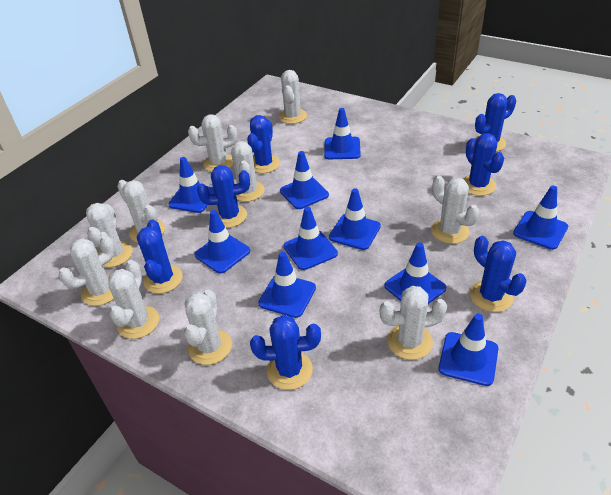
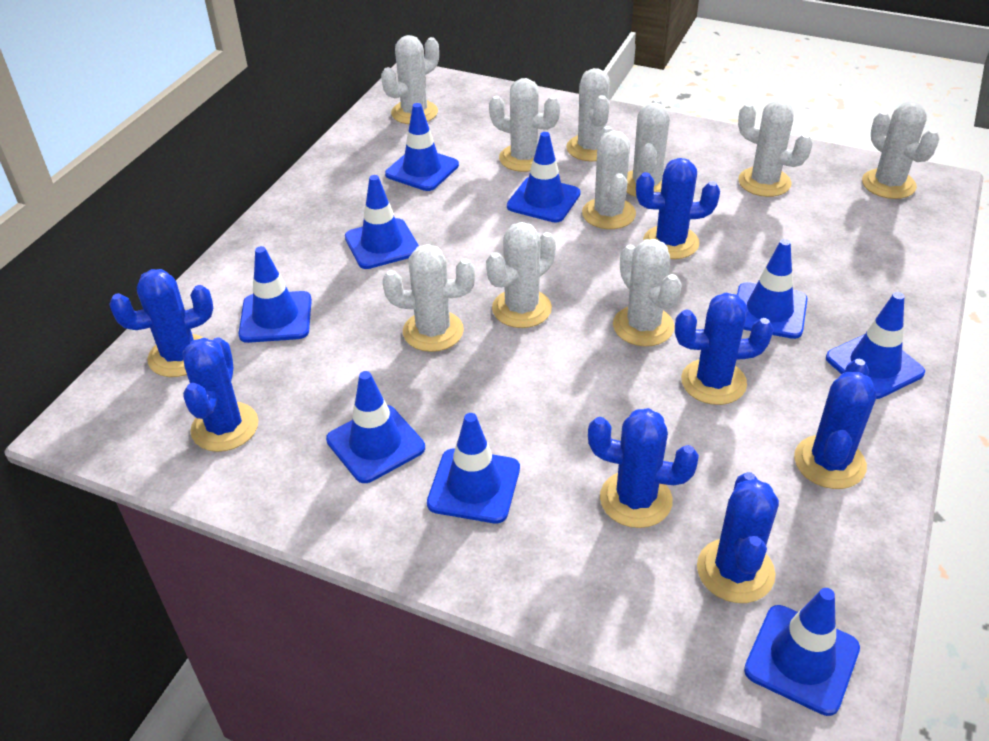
blue traffic cone: [168,157,214,213] [194,210,250,273] [258,252,316,318] [280,151,329,209] [283,207,338,270] [324,108,361,159] [329,188,381,250] [384,242,446,304] [438,314,498,386] [513,186,568,250] = 10 -> [238,246,312,343] [326,371,425,483] [345,175,419,269] [385,103,459,191] [427,413,520,523] [507,132,581,223] [737,239,807,339] [744,588,860,716] [826,292,925,399] = 9

